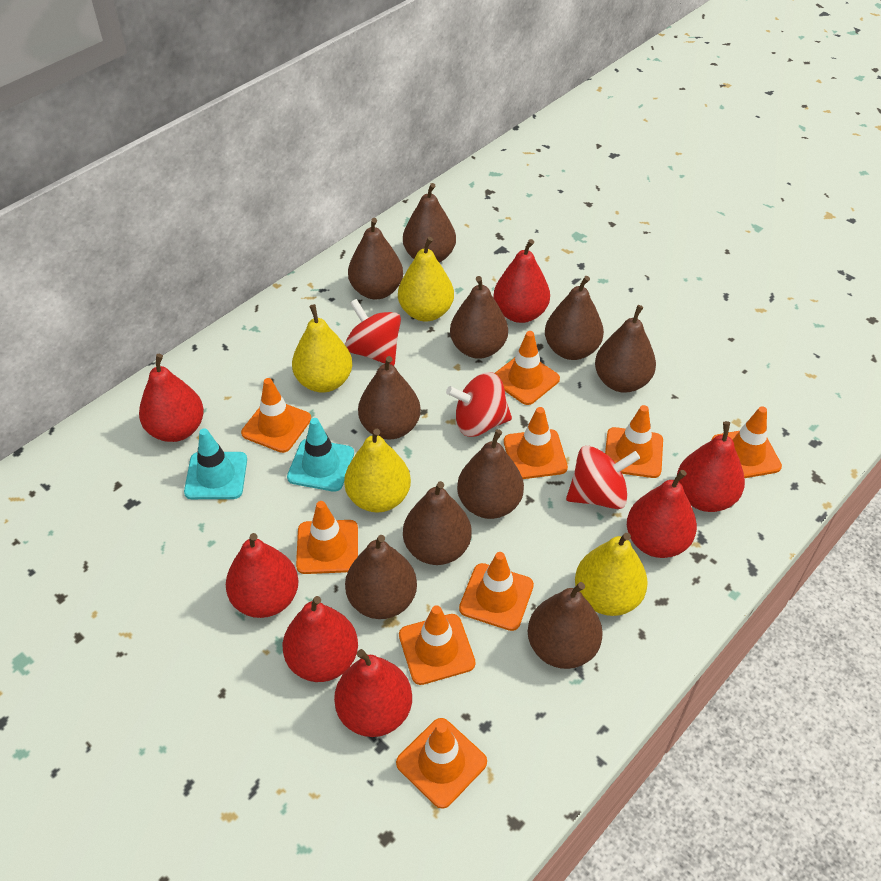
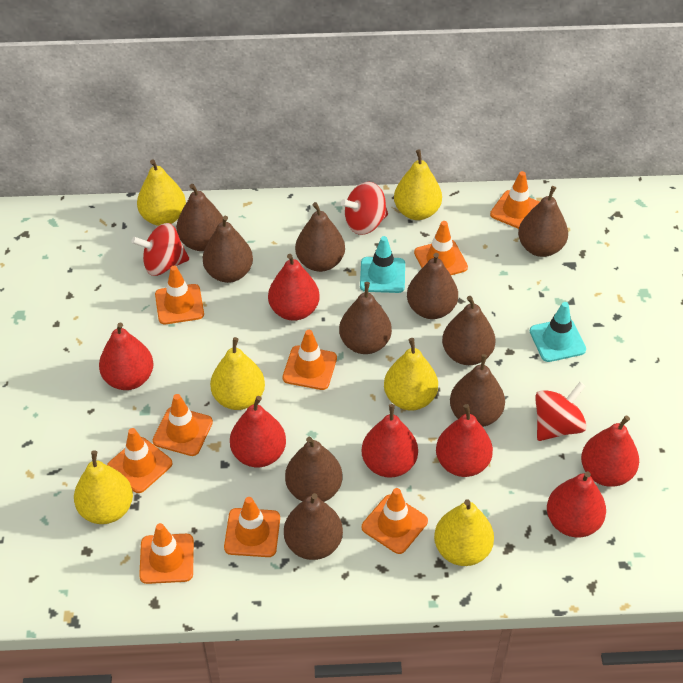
yellow pear: [292,304,352,393] [344,429,411,513] [398,237,454,322] [575,533,648,616] = 4 -> [74,450,133,524] [137,159,186,226] [210,337,265,410] [384,338,438,410] [394,149,442,220] [434,499,494,566] = 6

